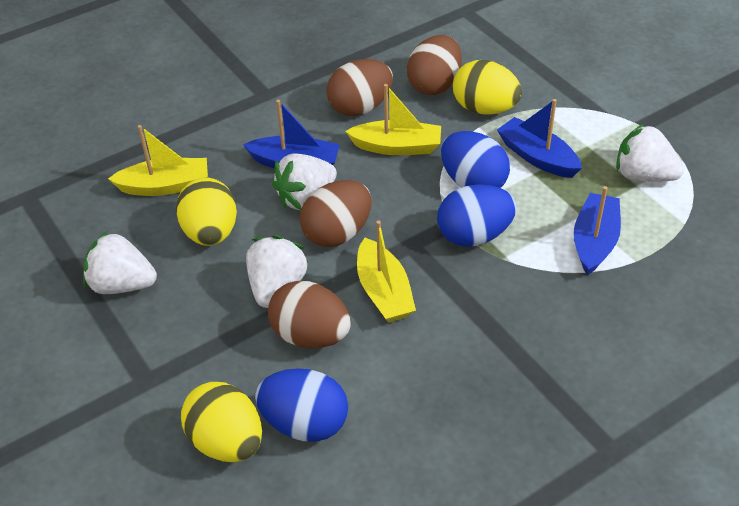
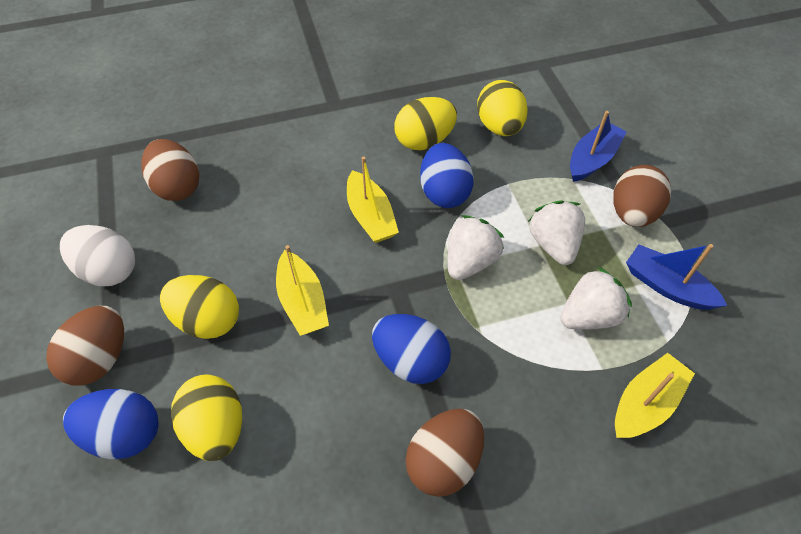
blue boat: [243,100,340,169] [497,99,582,178] [574,186,621,275] = 3 -> [570,111,627,182] [626,244,727,310] = 2
white egg: none = 0 -> [60,225,135,286] = 1
white strawberry: [83,231,157,294] [246,235,308,308] [272,153,337,210] [616,124,684,182] = 4 -> [448,215,504,280] [528,200,585,265] [560,267,632,330] = 3
yellow egg: [176,177,237,246] [181,382,262,462] [453,60,522,115] = 3 -> [160,275,239,339] [171,374,242,461] [394,97,457,150] [477,80,528,136] = 4

